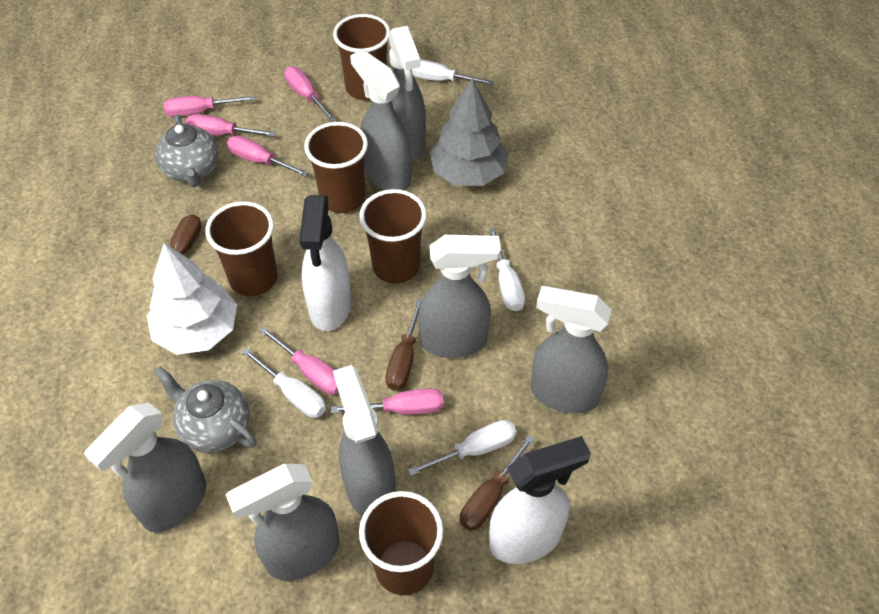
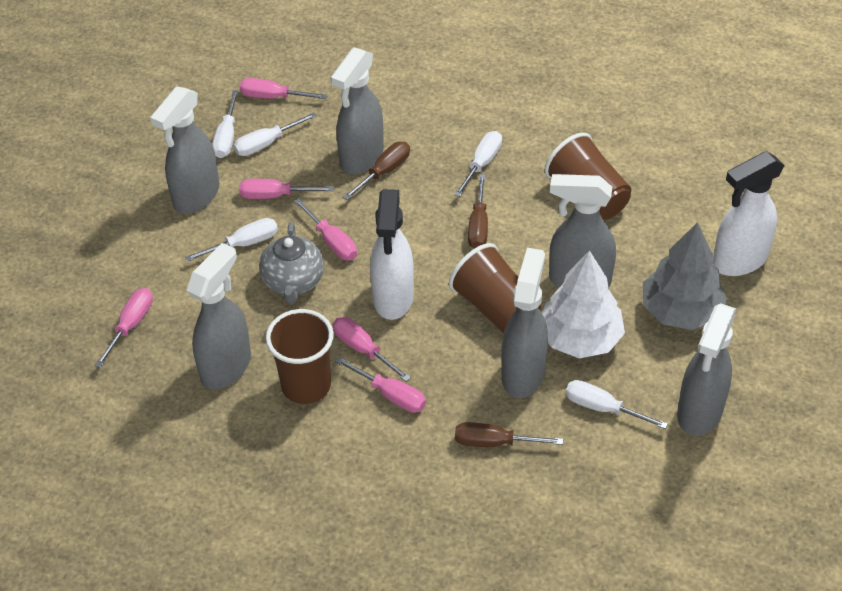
brown cup: [205,201,277,296] [304,122,368,213] [333,14,390,100] [359,189,427,283] [359,491,444,595] = 5 -> [266,309,334,404] [449,243,541,334] [545,133,631,220] = 3
grey spray bottle: [84,402,206,533] [226,464,340,581] [333,365,396,517] [350,49,411,190] [389,26,426,160] [418,235,501,358] [531,286,612,413] = 7 -> [150,86,219,214] [186,243,251,390] [331,47,384,174] [501,248,548,398] [549,174,616,288] [677,303,737,436] = 6
grey teapot: [154,367,257,453] [155,114,218,187] = 2 -> [259,222,324,304] = 1
white screwdriver: [242,348,326,418] [408,420,517,476] [412,59,494,85] [489,228,525,311] = 4 -> [185,218,278,262] [212,90,239,158] [234,112,317,156] [454,131,502,197] [565,380,668,429] = 5

